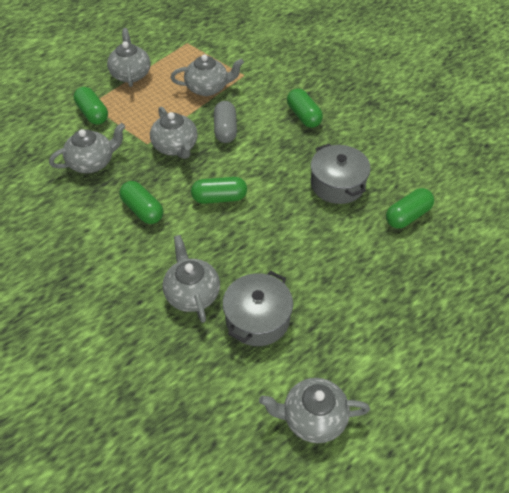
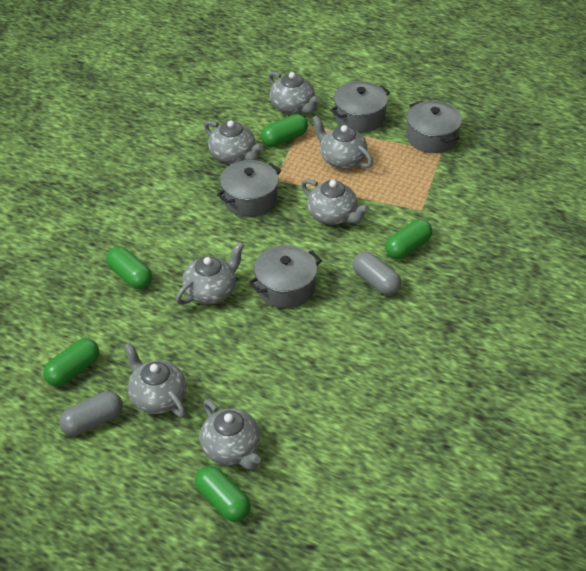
grey capsule: [214,101,237,143] = 1 -> [59,391,123,436] [353,252,401,295] = 2
grey pot: [223,271,293,346] [311,144,371,204] = 2 -> [217,160,281,217] [249,245,322,308] [330,81,390,132] [406,100,462,153] = 4
grey teapot: [49,123,126,173] [107,28,151,87] [150,106,198,159] [162,235,220,323] [171,54,244,96] [259,378,370,443] = 6 -> [124,342,187,417] [176,242,244,305] [200,399,261,470] [204,120,263,164] [268,71,320,114] [301,179,369,225] [312,115,373,169] = 7

